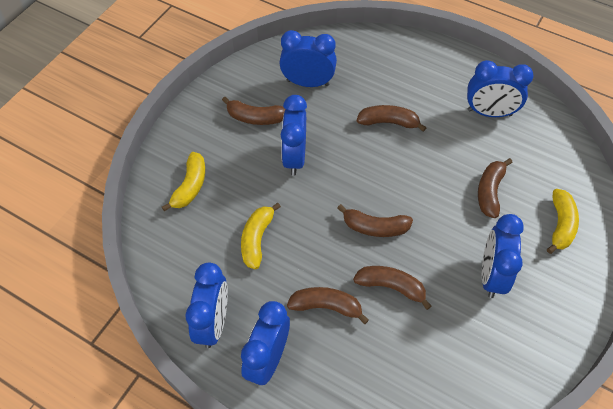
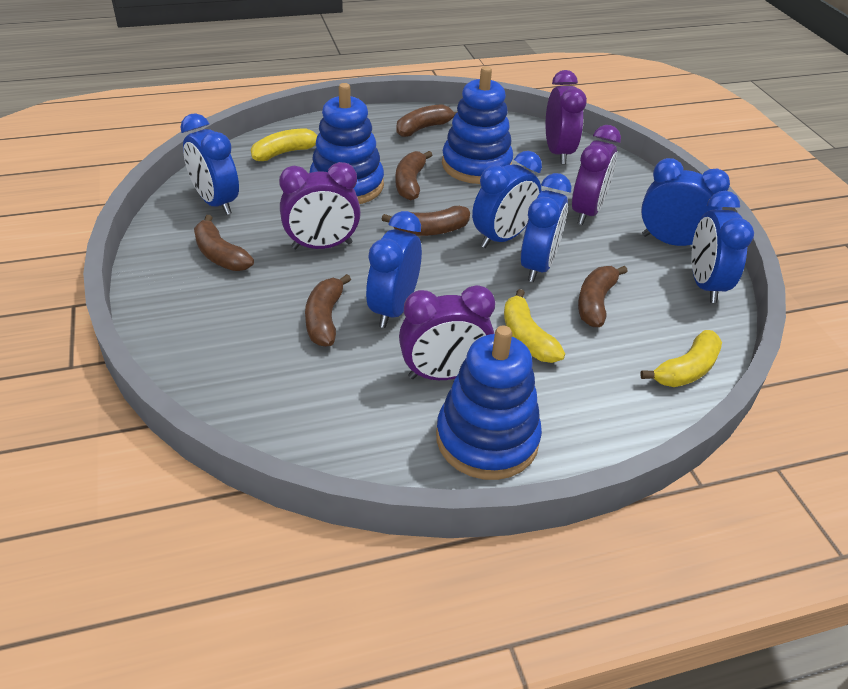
blue stacking toy: none = 0 -> [310,83,384,204] [436,325,542,480] [442,66,513,184] = 3
purple clock: none = 0 -> [279,162,361,249] [399,285,495,380] [546,70,587,164] [572,125,621,225] = 4

